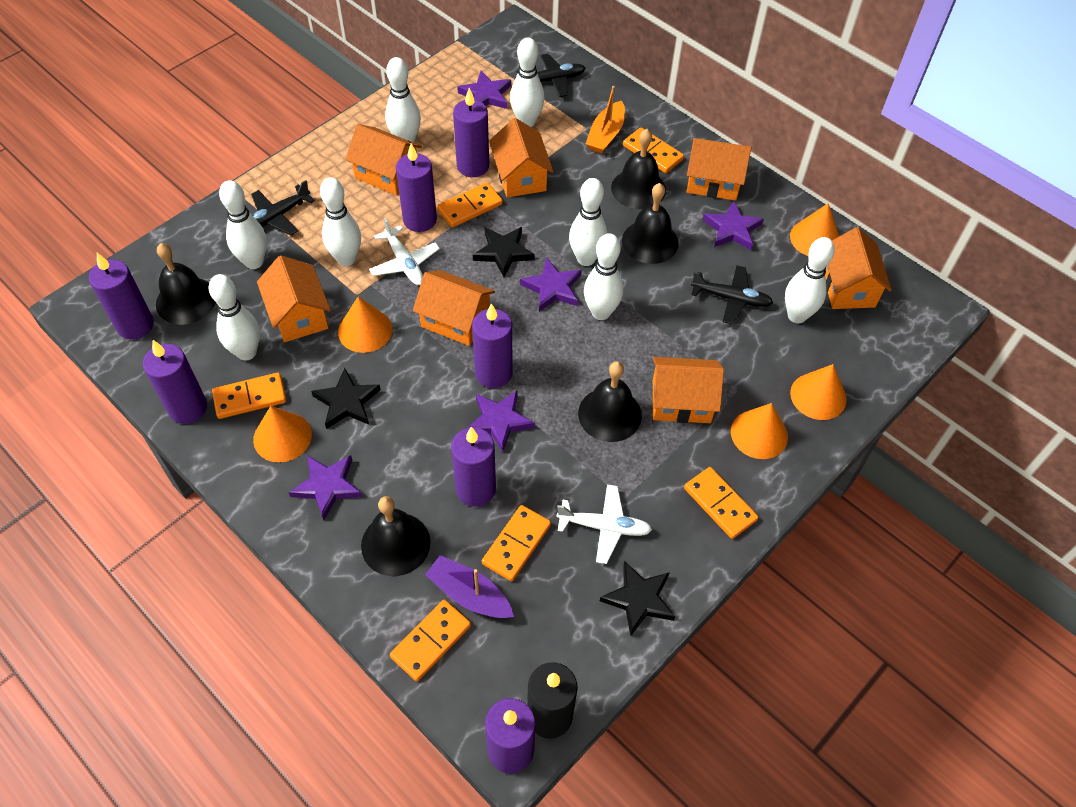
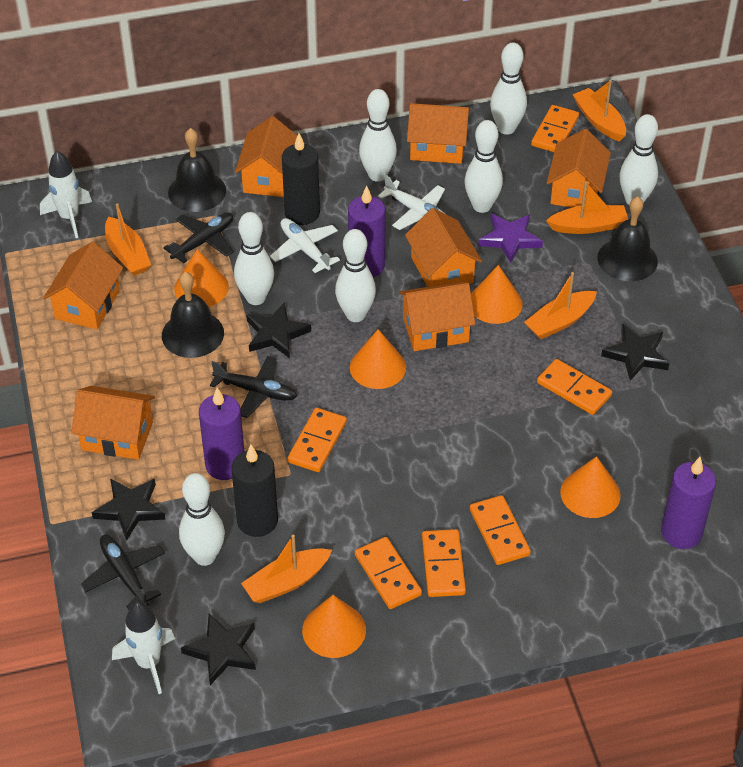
black bell: [156,243,216,325] [361,496,430,576] [578,361,642,442] [611,129,666,209] [622,183,679,264] = 5 -> [162,272,224,358] [168,128,226,212] [597,197,658,281] = 3
black candle: [527,662,578,739] = 1 -> [232,445,278,537] [282,133,320,225] = 2
black star: [311,368,381,429] [473,227,535,277] [600,561,675,636] = 3 -> [91,478,166,541] [181,614,256,685] [246,303,311,358] [601,324,669,381] = 4
orange boat: [586,86,625,154] = 1 -> [105,203,151,276] [241,535,332,603] [524,272,597,339] [546,181,628,234] [573,80,626,142] = 5
purple boat: [425,555,514,618] = 1 -> none = 0
purple candle: [89,253,154,340] [143,340,207,424] [396,144,437,232] [451,427,496,507] [453,88,489,177] [472,303,513,388] [485,698,536,774] = 7 -> [199,388,244,480] [348,185,386,277] [661,457,716,549] = 3
purple star: [289,455,362,520] [457,71,511,109] [467,390,535,452] [520,257,582,312] [703,201,764,250] = 5 -> [478,213,543,263] = 1
white bowling pin: [209,274,260,361] [219,180,267,269] [320,177,361,266] [385,57,421,143] [510,38,545,127] [569,178,607,266] [584,233,623,320] [785,237,835,323] = 8 -> [179,473,225,566] [234,212,274,305] [335,229,376,322] [359,89,397,182] [465,120,503,213] [490,42,527,135] [620,114,658,206] = 7
white rocket: none = 0 -> [40,151,92,238] [112,602,175,694] = 2

